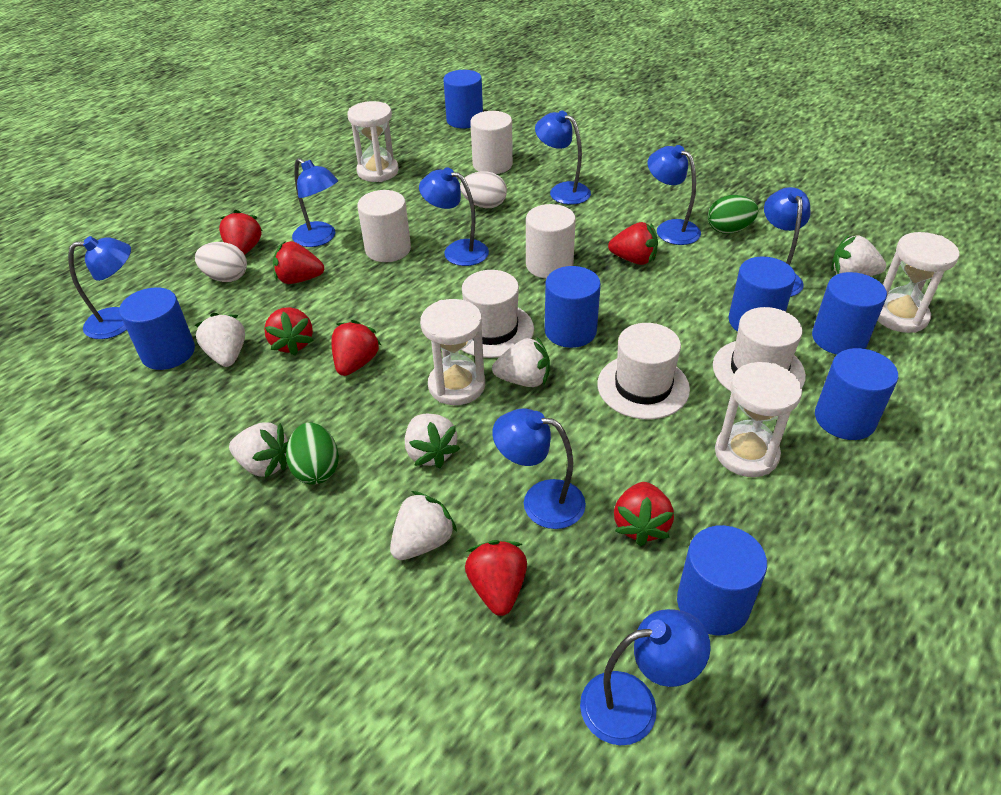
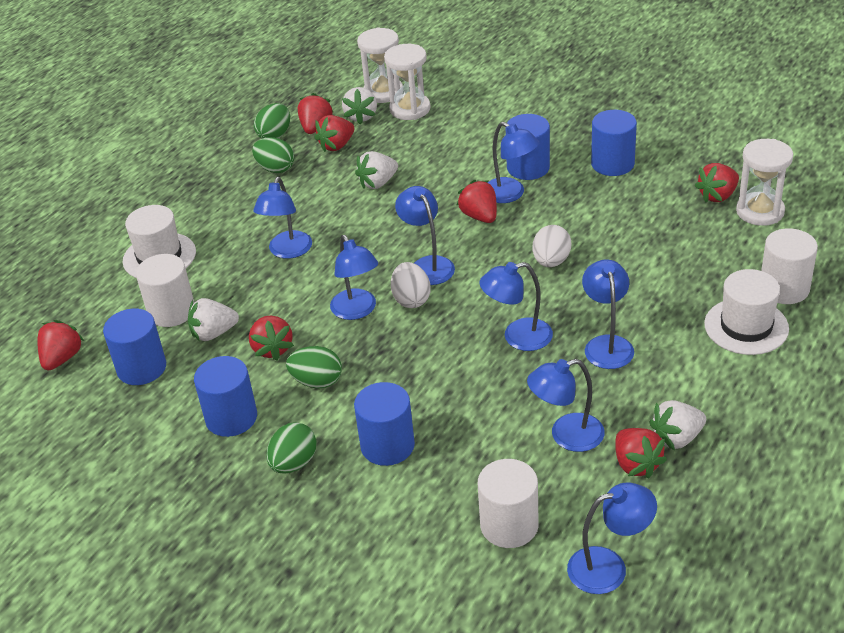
blue cylinder: [119,287,195,370] [443,70,483,129] [545,266,601,348] [677,525,767,635] [728,257,796,332] [812,272,887,355] [815,348,898,440] = 7 -> [103,309,166,385] [194,356,257,437] [354,382,415,466] [505,114,550,180] [591,110,637,176] = 5
green egg: [286,422,339,485] [708,195,758,234] = 2 -> [252,137,294,173] [254,103,290,139] [266,422,317,474] [286,346,342,388] = 4
white hat: [462,270,534,358] [597,323,690,419] [713,307,806,391] = 3 -> [123,205,196,278] [704,269,789,355] = 2
white hourglass: [347,101,399,182] [420,299,485,405] [715,362,802,477] [877,232,959,333] = 4 -> [357,27,403,103] [384,44,430,120] [736,139,793,226] = 3
white strawberry: [194,313,245,367] [229,422,288,478] [390,491,457,560] [405,414,460,468] [492,337,550,387] [831,235,886,276] = 6 -> [188,298,239,341] [342,87,377,125] [355,151,398,189] [649,400,706,450] = 4

